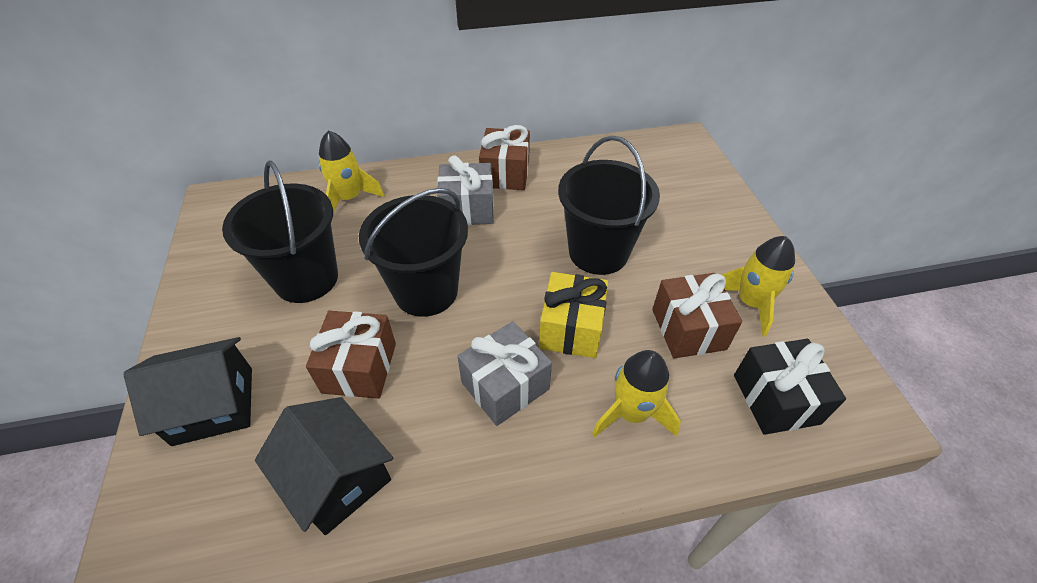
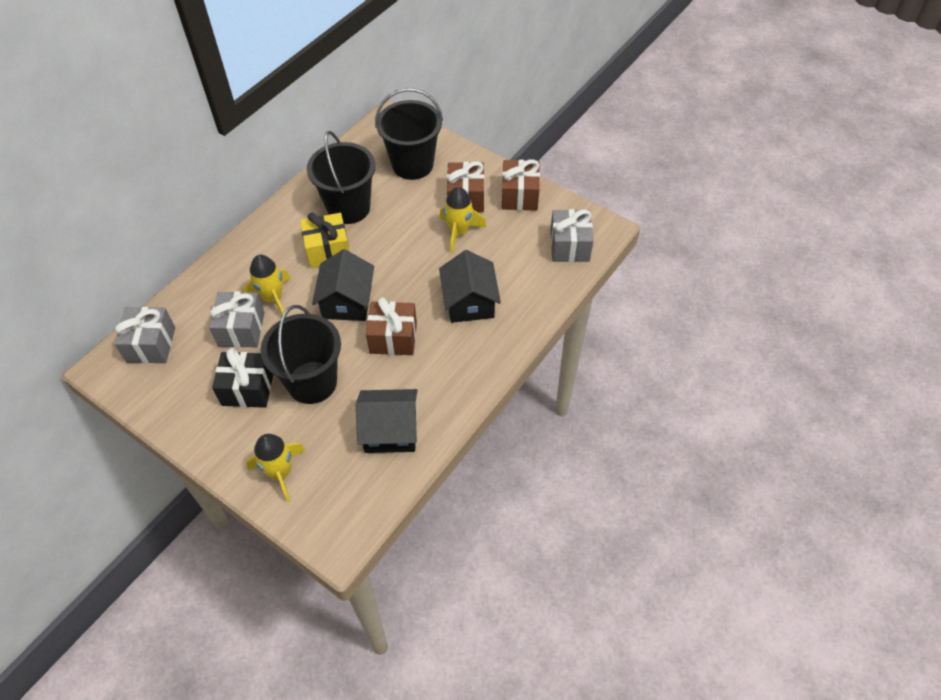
black house: [123,337,252,446] [255,397,393,535] = 2 -> [312,249,374,321] [356,389,417,453] [439,250,501,323] = 3
grey gift: [437,155,494,225] [457,321,552,426] = 2 -> [114,307,175,364] [209,291,265,348] [550,209,593,262] = 3

